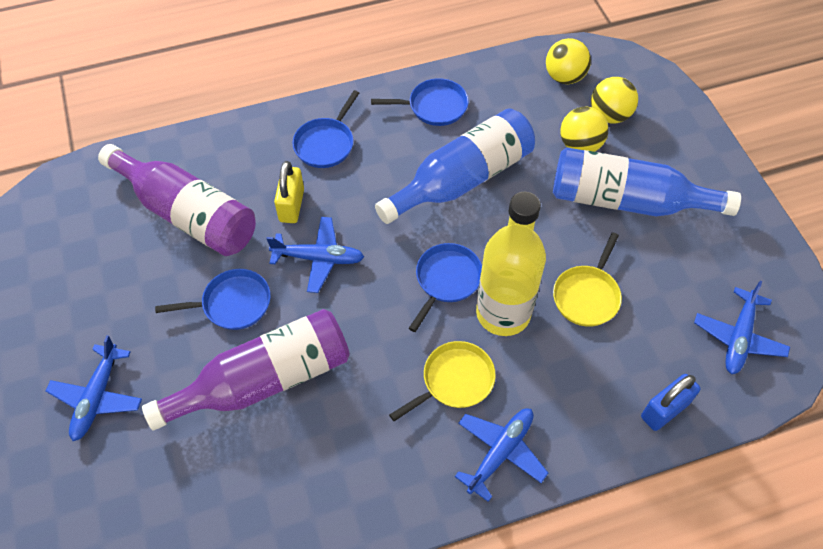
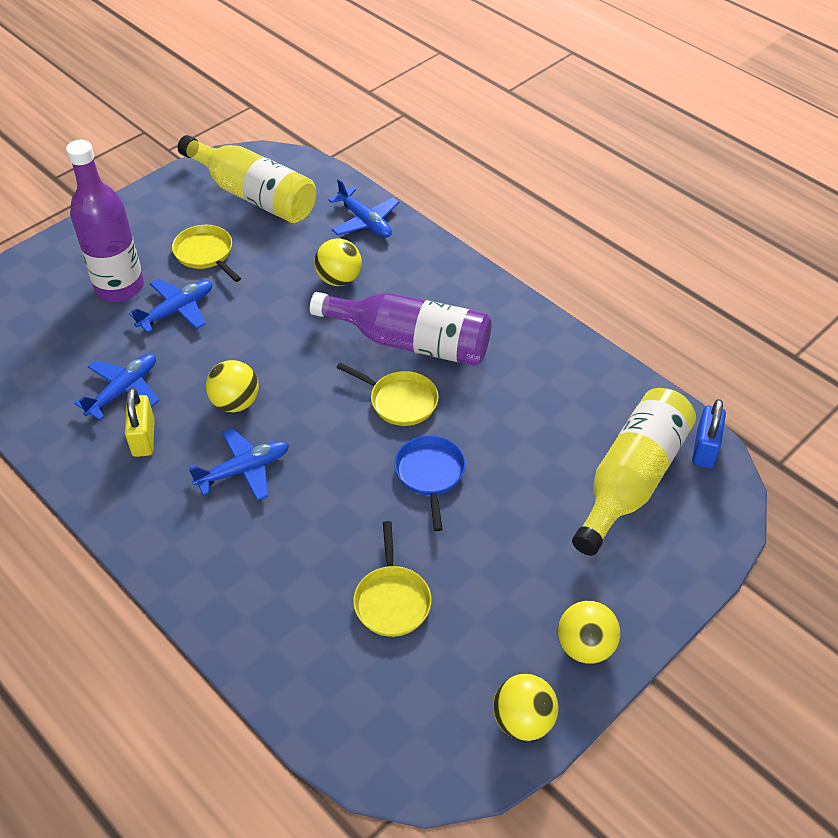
blue bottle: [375,108,535,224] [553,147,741,216] = 2 -> none = 0
blue pan: [155,269,271,330] [292,90,359,168] [371,78,469,126] [409,243,482,332] = 4 -> [394,436,466,531] = 1
yellow ball: [546,38,591,84] [560,107,608,152] [591,77,638,124] = 3 -> [206,360,259,412] [314,238,362,286] [493,674,559,741] [558,601,620,664] = 4
yellow bottle: [476,192,546,336] = 1 -> [178,135,316,223] [572,388,696,556] = 2
yellow pan: [389,341,496,421] [553,232,622,327] = 2 -> [172,225,241,282] [336,362,439,426] [353,521,431,637] = 3

